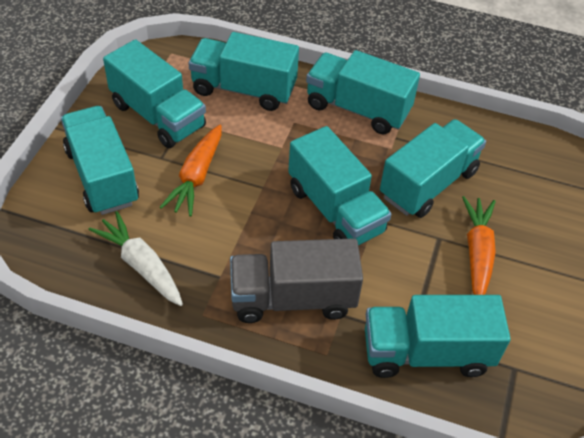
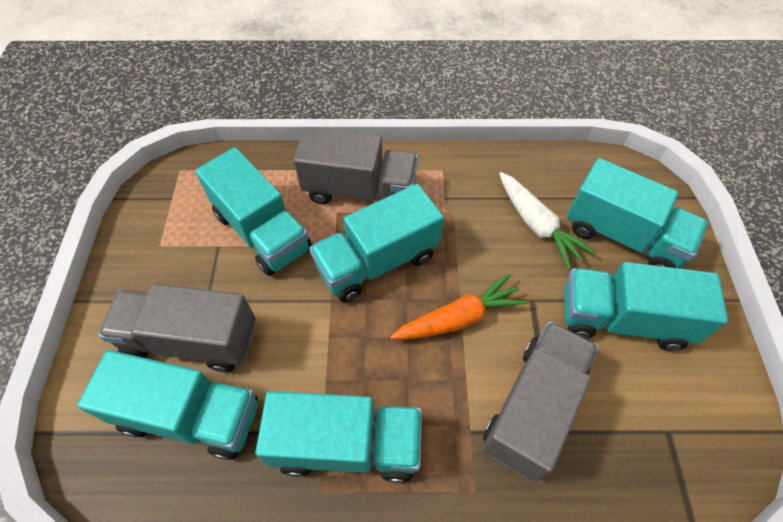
grey truck: [230,238,363,323] = 1 -> [98,283,256,372] [294,127,418,204] [483,321,599,481] = 3
orange carrot: [160,125,222,216] [462,196,496,295] = 2 -> [390,273,528,340] = 1
turquoise truck: [61,106,139,215] [103,39,206,148] [189,32,299,111] [288,126,391,246] [306,50,420,135] [365,295,511,378] [380,119,486,218] = 7 -> [77,350,258,460] [195,147,312,276] [255,391,422,483] [309,184,444,303] [564,262,728,351] [567,158,709,268] = 6

